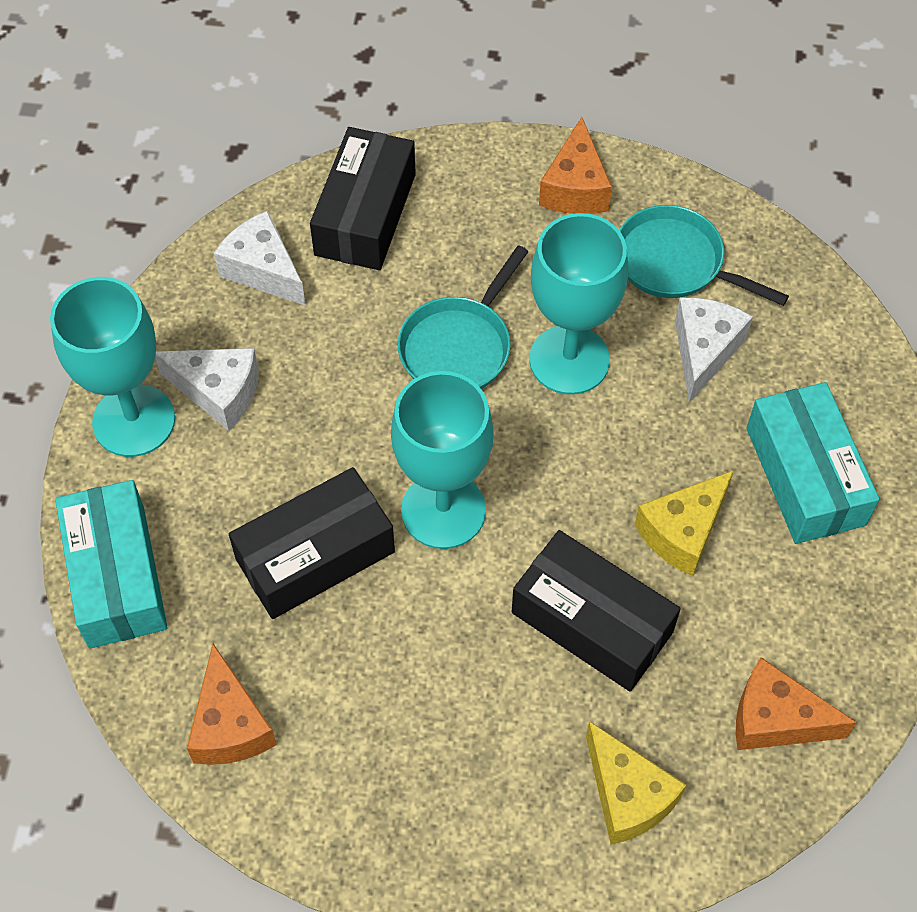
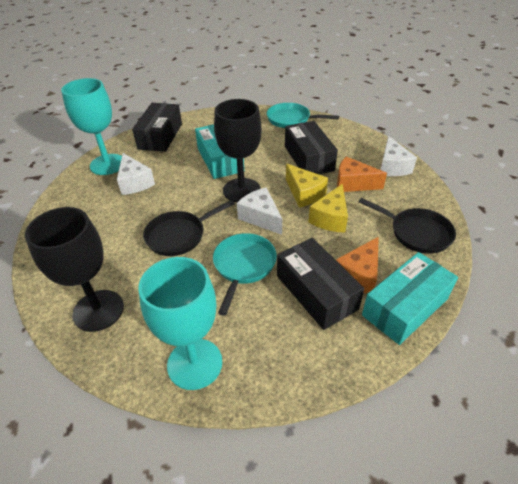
black goblet: none = 0 -> [25,207,124,332] [214,99,262,202] = 2
black pan: none = 0 -> [143,200,235,256] [358,198,456,254] = 2
orange cheese: [187,644,277,765] [539,117,612,214] [736,657,857,750] = 3 -> [336,237,379,294] [337,157,387,192] = 2
turquoise goblet: [50,277,175,457] [391,371,494,549] [529,213,628,395] = 3 -> [61,78,122,175] [138,257,222,390] = 2

